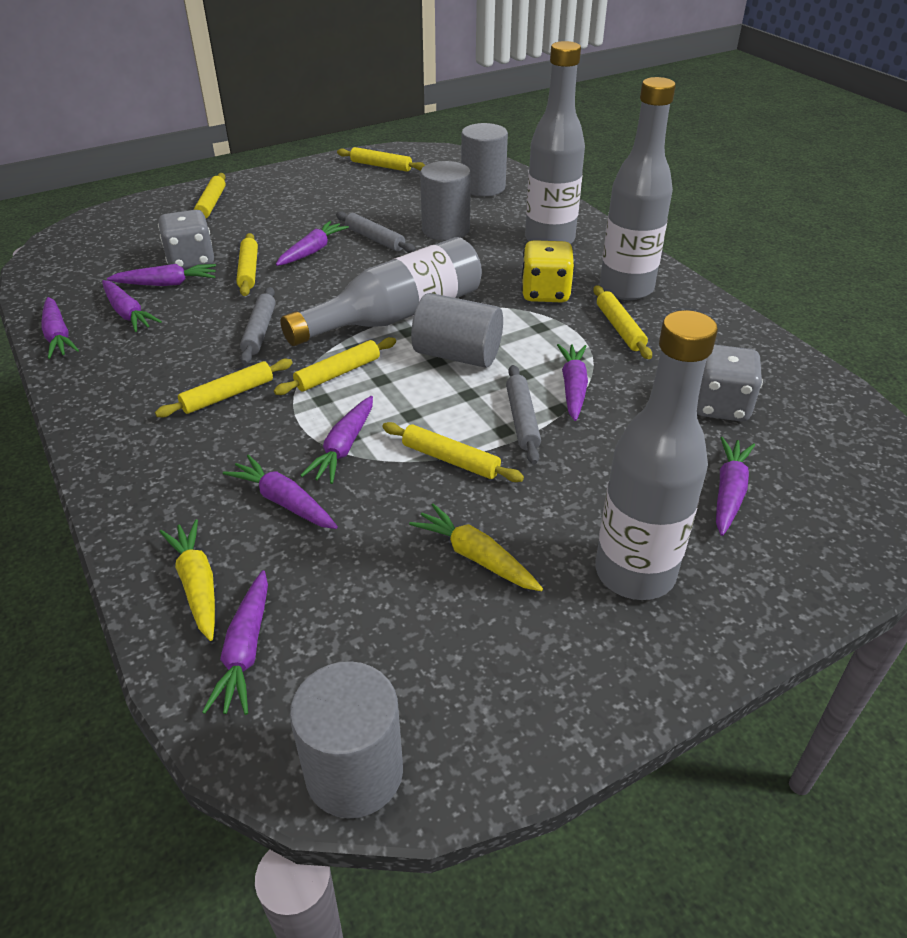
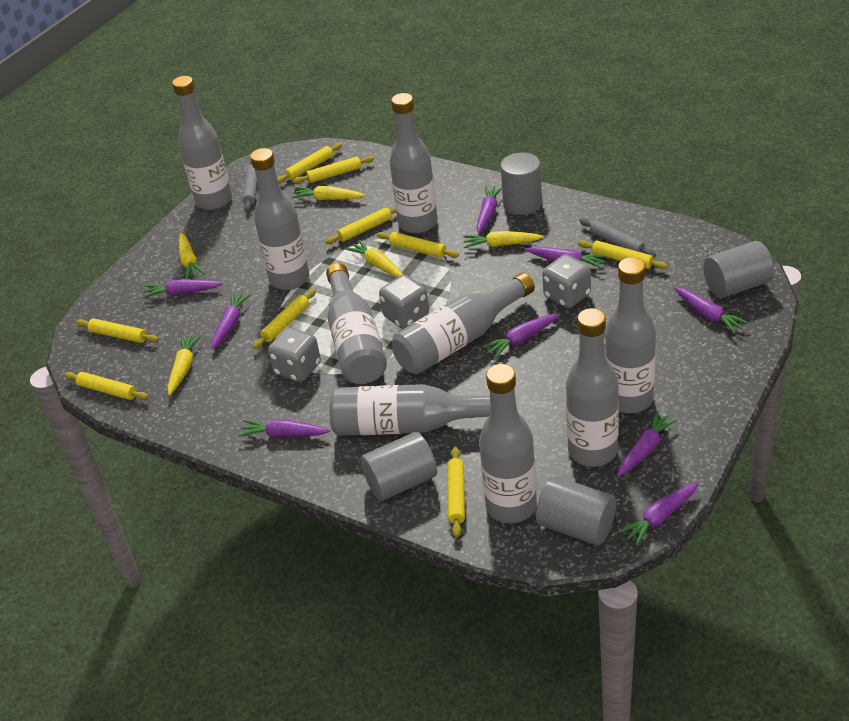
grey bottle: [280,237,482,346] [525,41,585,244] [595,310,718,600] [600,77,676,300] = 4 -> [172,76,232,210] [250,148,310,290] [326,263,387,384] [329,384,490,436] [389,93,438,233] [392,273,535,374] [479,364,537,523] [566,308,619,467] [605,257,656,413] = 9
grey dice: [158,210,214,270] [697,345,763,421] = 2 -> [268,327,321,382] [379,275,429,329] [543,254,591,308] = 3
grey rolling pin: [240,287,276,364] [336,211,416,253] [506,365,541,464] = 3 -> [243,162,257,211] [579,218,656,258] = 2
yellow carrot: [160,519,215,641] [409,503,543,591] = 2 -> [168,335,201,395] [179,233,205,279] [291,186,365,200] [345,239,403,277] [463,231,544,248] = 5
yellow dice: [521,240,575,302] = 1 -> none = 0
yellow rolling pin: [155,359,293,418] [194,173,226,218] [236,233,258,296] [274,337,396,395] [337,147,425,172] [382,422,524,482] [593,285,652,359] = 7 -> [64,372,149,400] [76,318,159,343] [253,289,316,349] [277,143,342,183] [293,156,374,184] [325,207,397,244] [377,232,459,258] [448,447,465,537] [578,240,668,269] = 9

